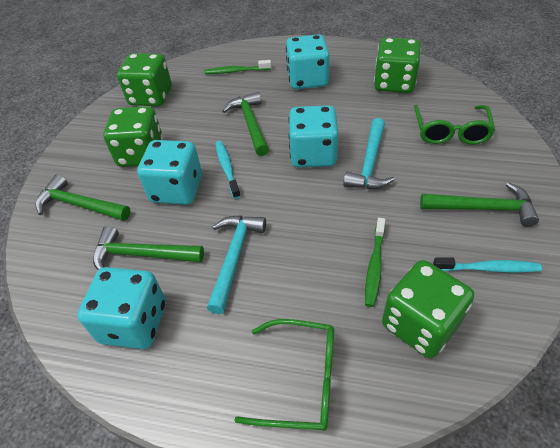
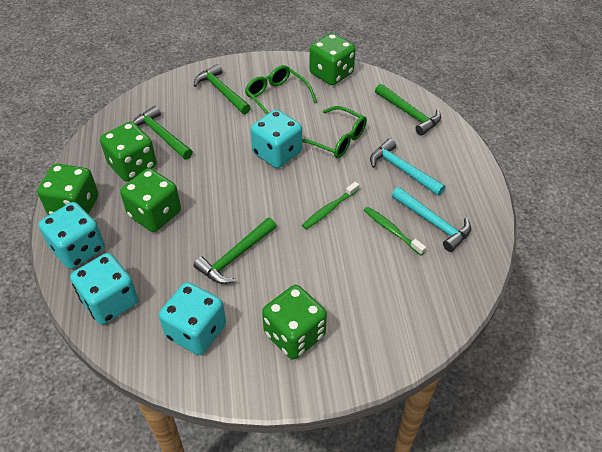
green dice: [103,106,163,167] [117,53,172,106] [374,38,421,93] [382,260,474,358] = 4 -> [37,164,98,215] [100,122,157,181] [120,168,181,232] [262,285,327,360] [309,33,356,85] = 5
turquoise toothbrush: [215,141,241,199] [433,257,542,272] = 2 -> none = 0

